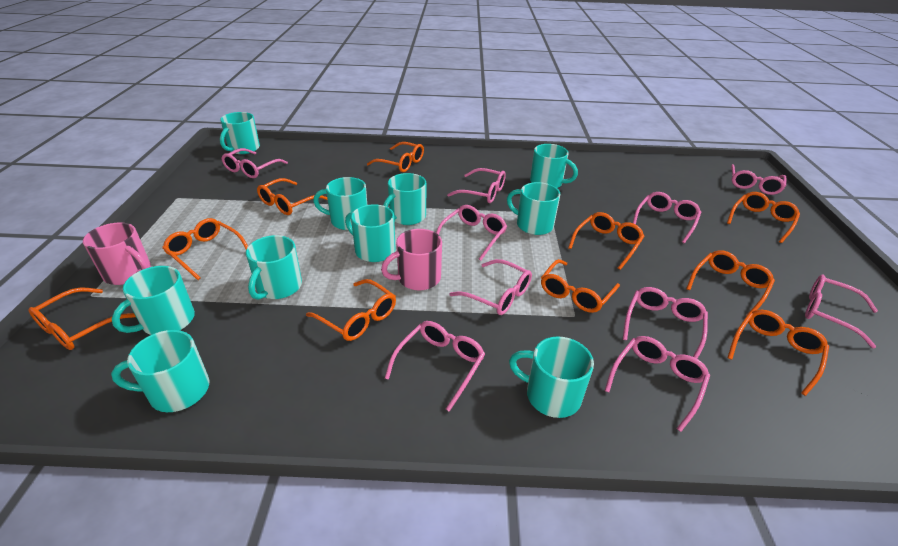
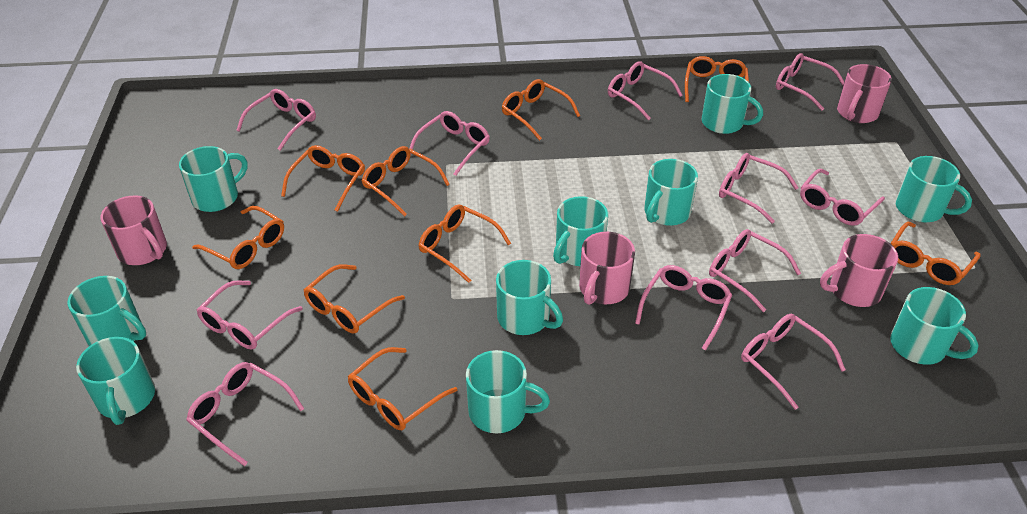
orange glasses: [28,288,136,350] [162,218,248,280] [257,178,327,215] [306,279,396,341] [367,142,424,172] [541,259,620,313] [568,212,644,270] [686,250,775,316] [727,192,800,243] [727,310,829,396] = 10 -> [192,206,284,269] [281,145,365,212] [304,264,405,334] [348,347,457,430] [362,146,450,217] [419,204,511,283] [502,79,580,141] [685,56,749,102] [890,222,981,285] = 9
pink glasses: [221,148,288,178] [385,321,485,412] [436,205,507,261] [447,168,506,203] [450,259,532,315] [605,336,710,432] [623,287,708,359] [633,192,701,243] [731,164,787,195] [805,275,878,348] = 10 -> [186,362,304,466] [197,280,303,350] [236,89,316,151] [410,111,490,176] [608,61,683,120] [635,265,732,351] [709,229,801,312] [719,153,798,224] [741,314,846,410] [776,53,844,111] [800,168,885,226] = 11
pink mug: [83,222,151,285] [381,229,442,291] = 2 -> [100,195,167,265] [579,232,635,305] [820,234,898,307] [837,64,892,123] = 4

